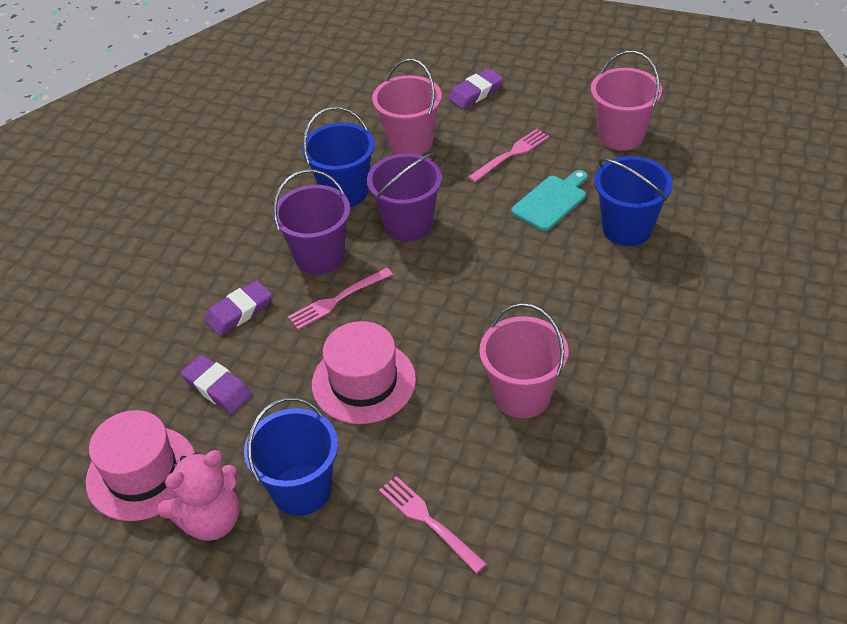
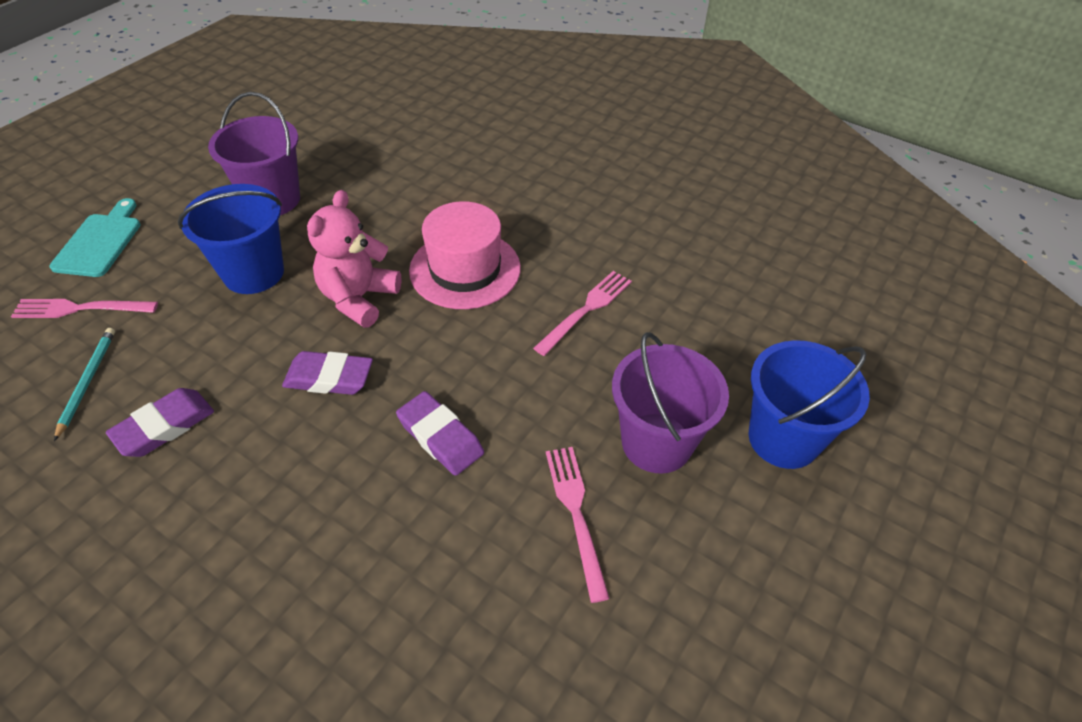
blue bucket: [244,397,338,516] [302,107,375,207] [594,156,673,246] = 3 -> [178,184,284,294] [749,340,870,469] = 2
pink bucket: [372,59,442,155] [479,303,568,418] [591,51,662,151] = 3 -> none = 0
pink hat: [86,410,195,521] [312,321,416,424] = 2 -> [409,201,521,309] = 1
turquoise pencil: none = 0 -> [54,328,115,441] = 1

